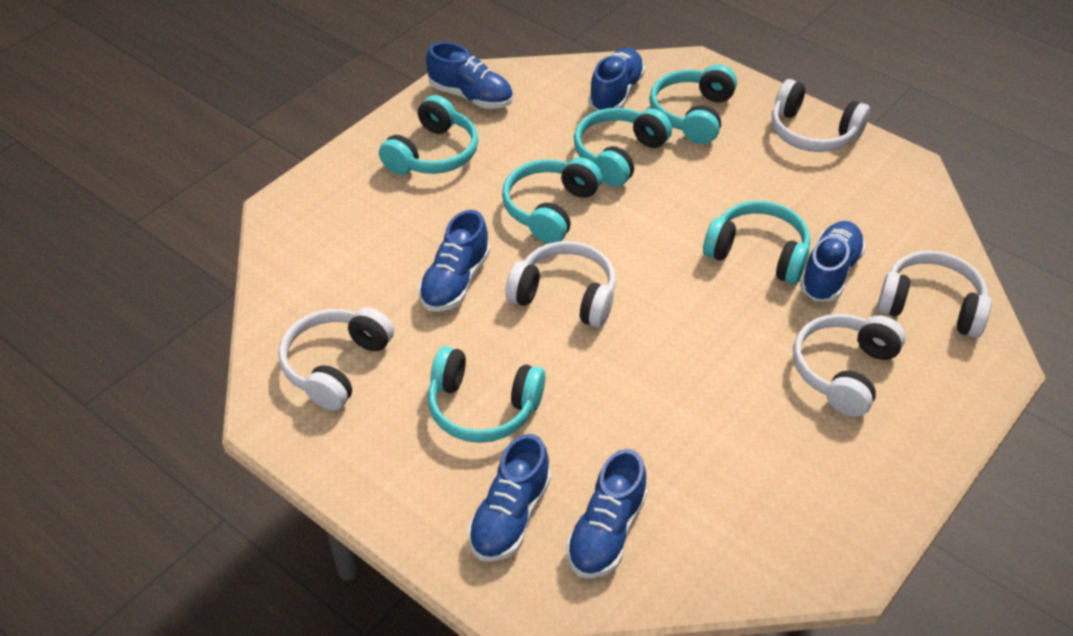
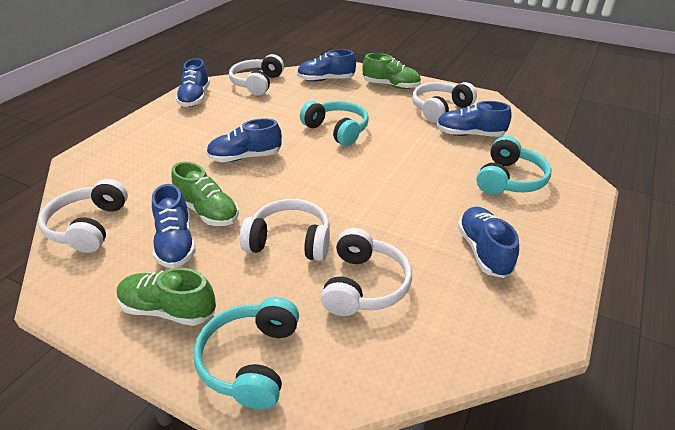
green shoe: none = 0 -> [117,268,216,326] [171,162,239,226] [362,53,421,89] = 3
turquoise headphones: [379,95,478,175] [428,346,545,443] [502,157,602,244] [574,108,672,187] [649,64,737,144] [703,201,810,284] = 6 -> [193,297,299,410] [300,101,369,146] [476,136,551,195] = 3

